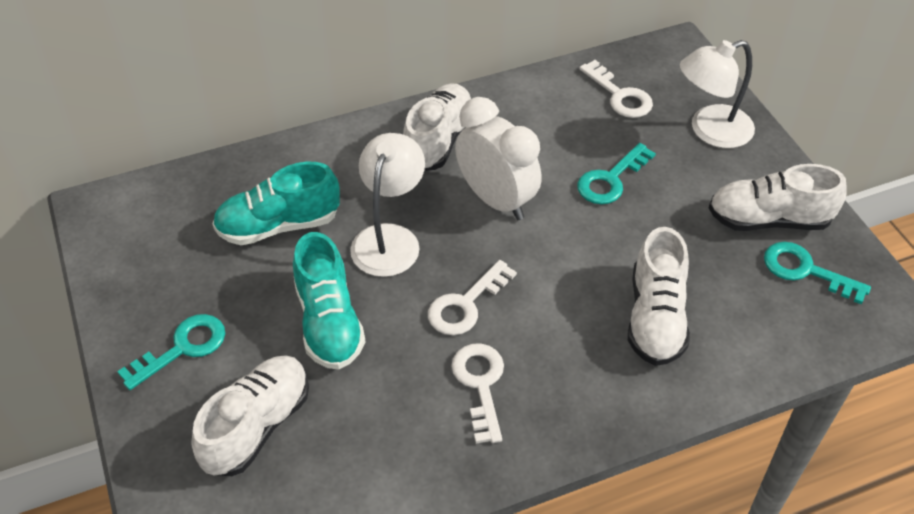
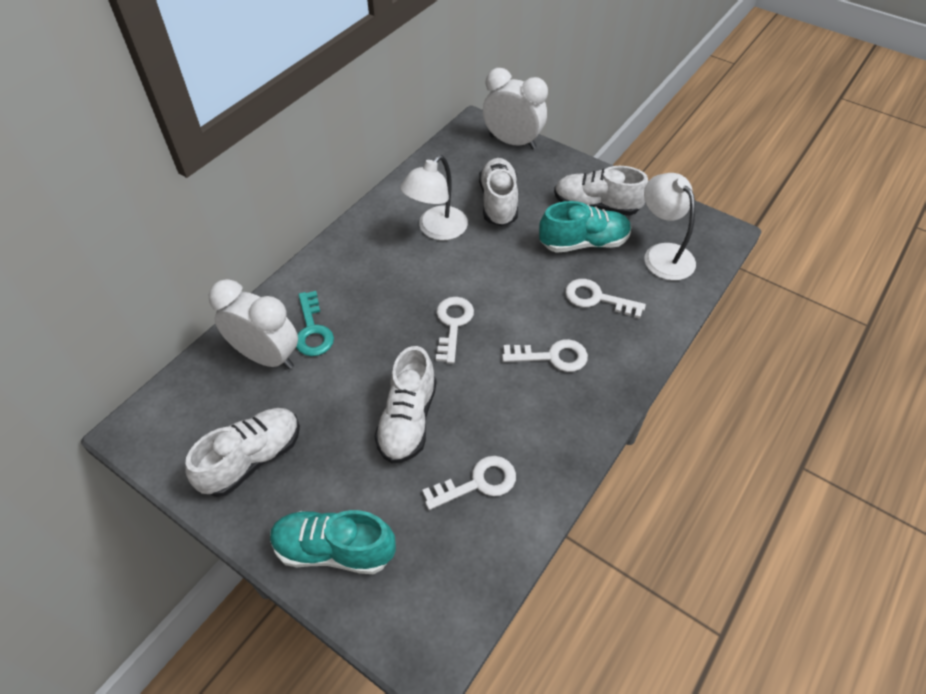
turquoise key: [117,314,225,390] [577,143,656,204] [764,242,871,304] = 3 -> [296,291,334,356] = 1
white clock: [455,97,542,220] = 1 -> [208,279,298,369] [483,68,548,149] = 2
white key: [428,260,517,335] [451,344,504,444] [579,60,653,118] = 3 -> [422,456,516,510] [436,297,474,364] [502,339,588,372] [565,279,646,318] = 4

